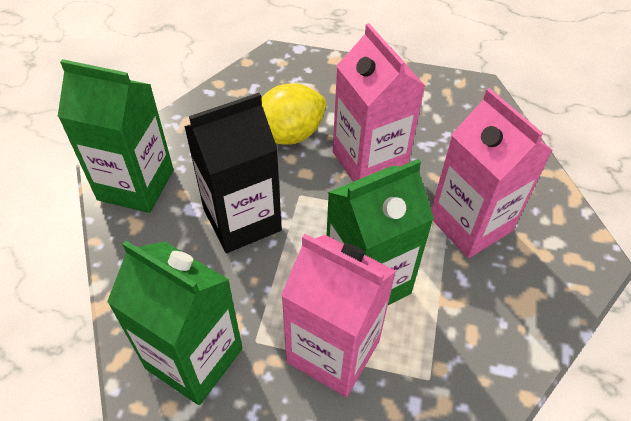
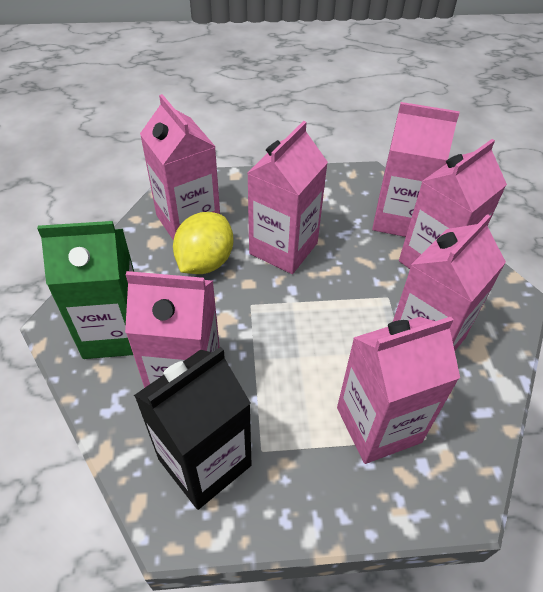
green carton: [58,59,174,213] [107,241,242,405] [326,159,434,305] = 3 -> [37,221,134,359] = 1
pink carton: [281,234,396,397] [333,23,425,182] [431,88,553,258] = 3 -> [125,271,220,388] [140,94,220,241] [248,121,328,274] [337,317,460,464] [372,102,460,237] [393,214,506,351] [399,139,507,269] = 7

